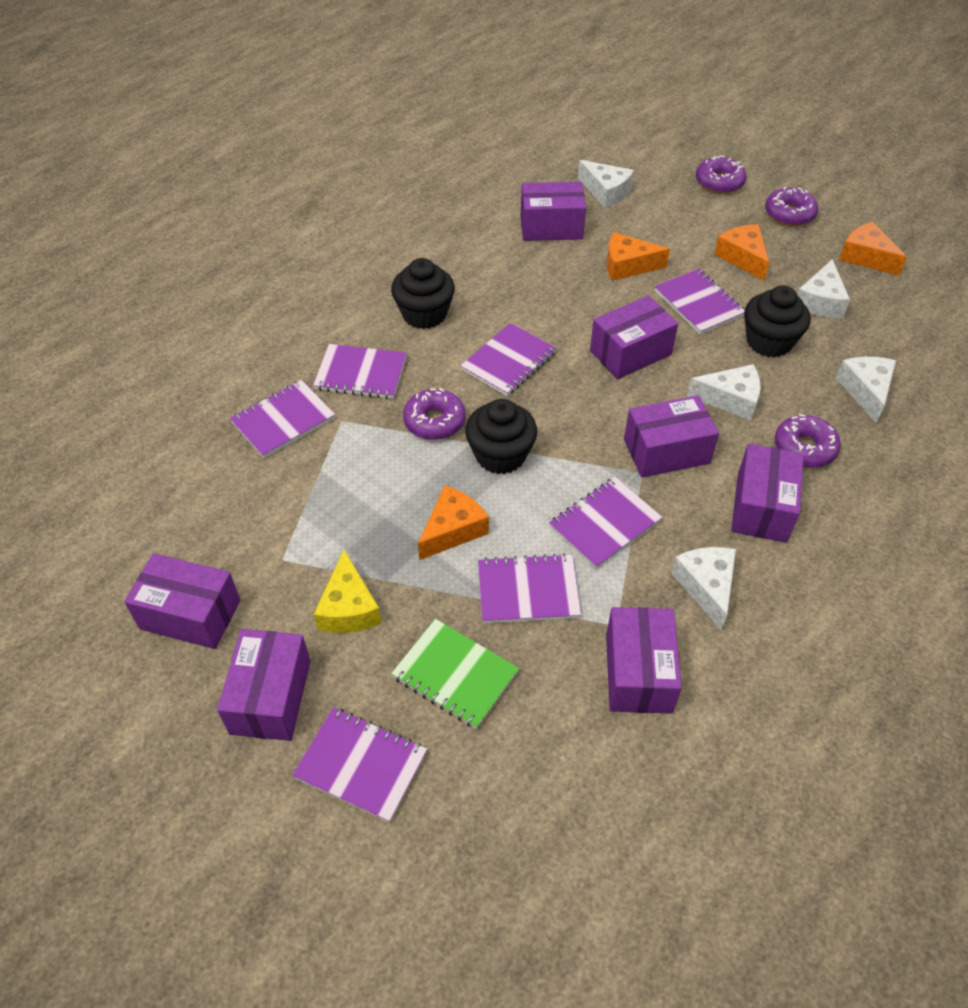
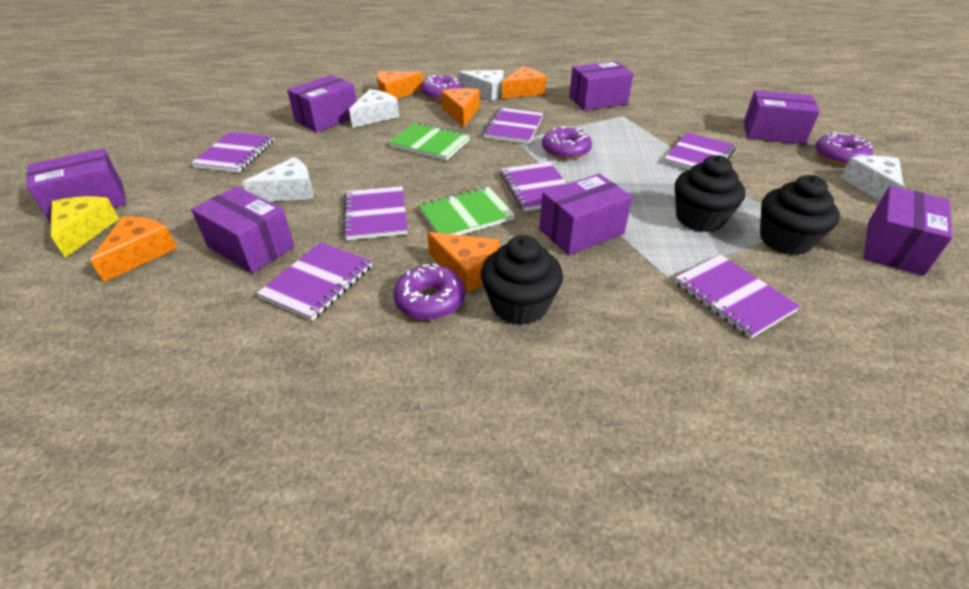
green notebook: [391,619,519,729] = 1 -> [389,122,470,161] [418,187,515,235] = 2
orange cheese: [418,486,489,560] [607,232,670,281] [714,224,769,281] [839,222,907,275] = 4 -> [90,216,177,282] [377,71,423,99] [427,232,499,293] [441,88,480,127] [501,66,546,99] = 5
white cheese: [578,160,634,208] [671,547,736,630] [687,364,761,421] [797,259,850,318] [836,357,896,423] = 5 -> [242,157,313,202] [349,89,399,128] [458,70,504,101] [840,156,904,201] = 4

